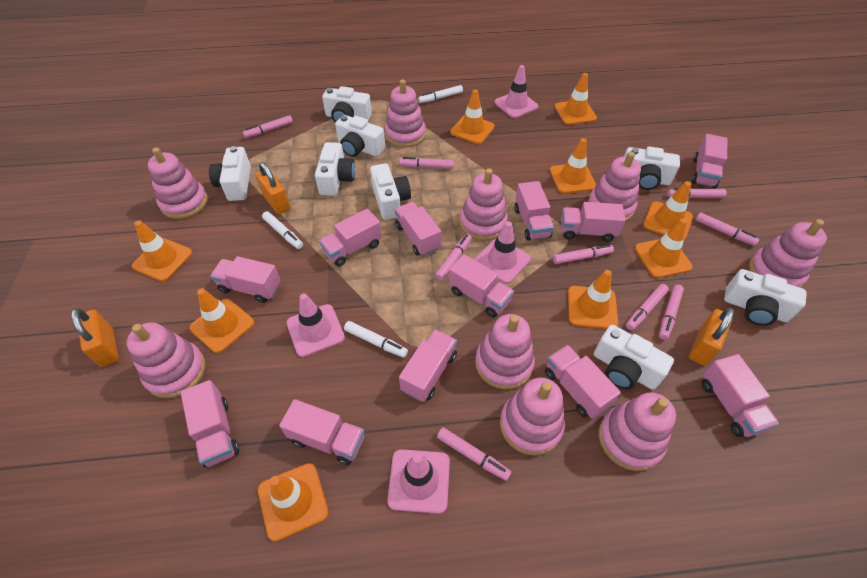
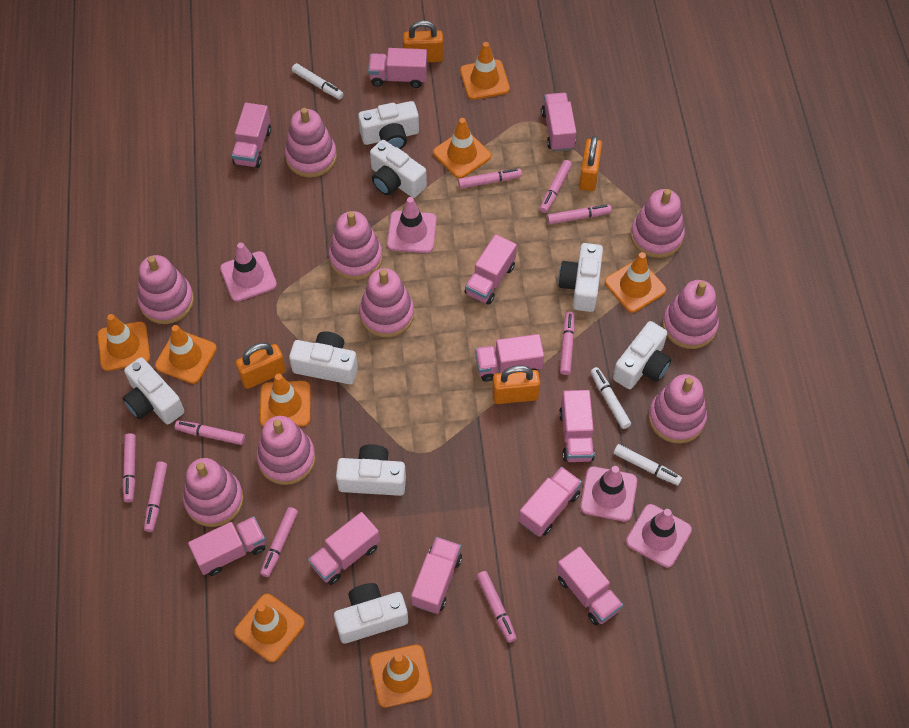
orange padlock: [71,308,119,367] [256,162,290,214] [689,307,734,366] = 3 -> [236,343,286,389] [403,20,444,62] [492,365,540,404] [579,136,602,191] = 4
orange traffic cone: [132,220,192,281] [190,288,254,353] [258,463,328,542] [450,90,495,144] [550,138,596,193] [555,73,597,125] [568,270,618,329] [635,218,693,278] [643,181,693,240] = 9 -> [98,314,150,371] [155,325,217,384] [234,594,305,662] [260,374,310,427] [370,644,432,708] [433,118,491,178] [460,42,510,100] [605,252,666,313] = 8
pink truck: [181,380,239,468] [210,256,281,303] [279,399,364,465] [319,209,382,266] [395,202,441,256] [399,329,457,402] [449,254,514,318] [514,181,554,241] [545,345,621,419] [561,202,625,242] [692,134,728,188] [702,354,779,437] = 12 -> [188,516,266,576] [232,103,271,168] [308,512,380,585] [368,48,427,88] [411,537,462,614] [465,234,517,305] [475,334,544,382] [519,467,582,537] [541,93,576,151] [556,546,623,626] [559,390,595,462] = 11

